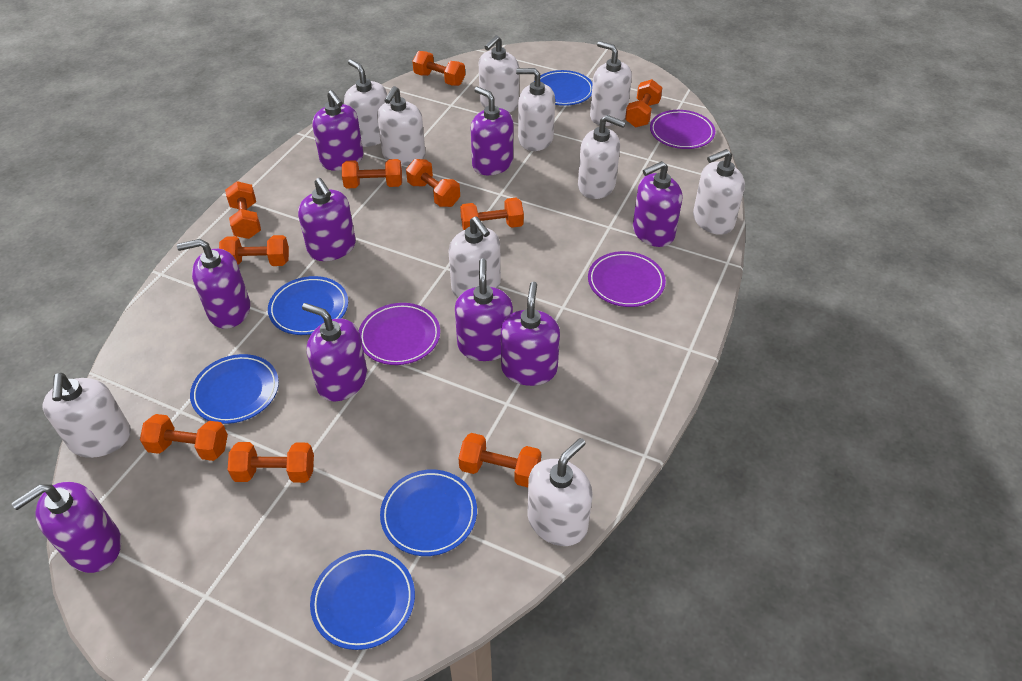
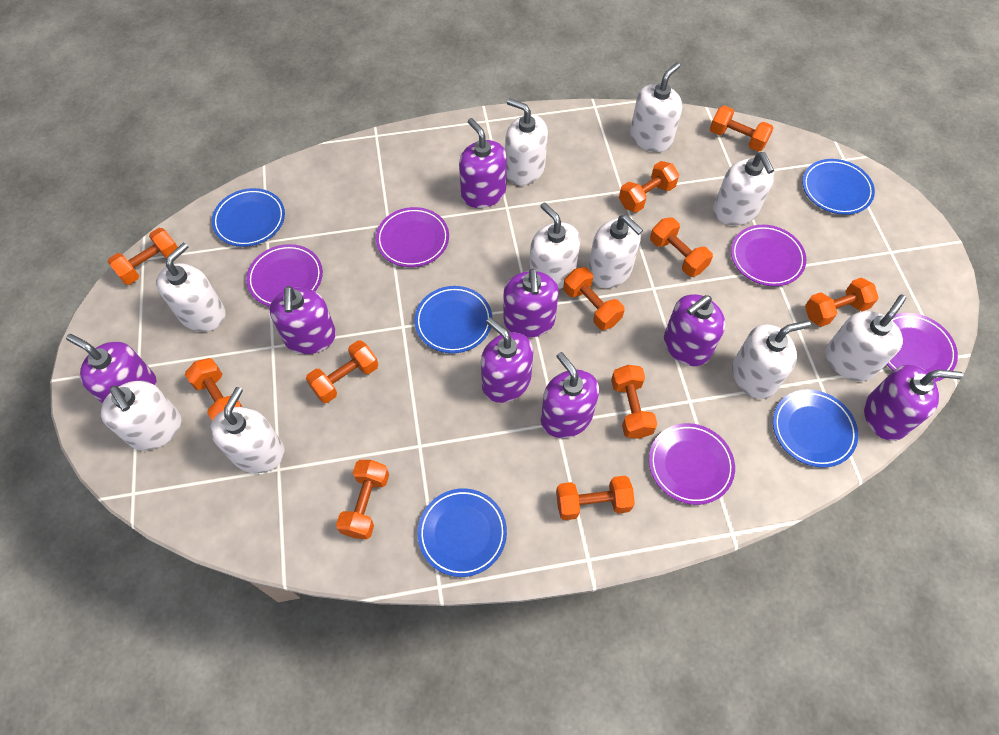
orange dumbbell: [140,414,228,461] [219,235,289,266] [225,181,261,239] [228,442,314,483] [342,159,402,189] [406,159,460,207] [412,51,465,86] [458,433,541,487] [460,198,524,230] [625,79,662,128] = 10 -> [108,228,178,285] [185,358,242,421] [306,340,378,403] [336,460,389,539] [556,476,635,520] [563,267,624,330] [611,365,658,439] [619,161,679,212] [650,217,713,277] [710,106,774,152] [805,277,879,327] = 11
purple plate: [359,303,440,365] [588,251,666,307] [650,110,715,149] = 3 -> [246,244,323,307] [376,207,449,267] [649,423,735,505] [731,225,806,286] [886,313,958,382] = 5
purple soap dispenser: [12,482,121,573] [177,239,250,329] [298,178,356,261] [302,303,367,401] [312,90,363,171] [455,258,513,361] [471,87,513,175] [501,282,560,386] [633,161,682,247] = 9 -> [66,334,157,404] [269,286,336,354] [459,118,507,208] [481,317,533,403] [503,269,559,338] [541,352,599,438] [664,294,726,366] [864,365,963,441] = 8

